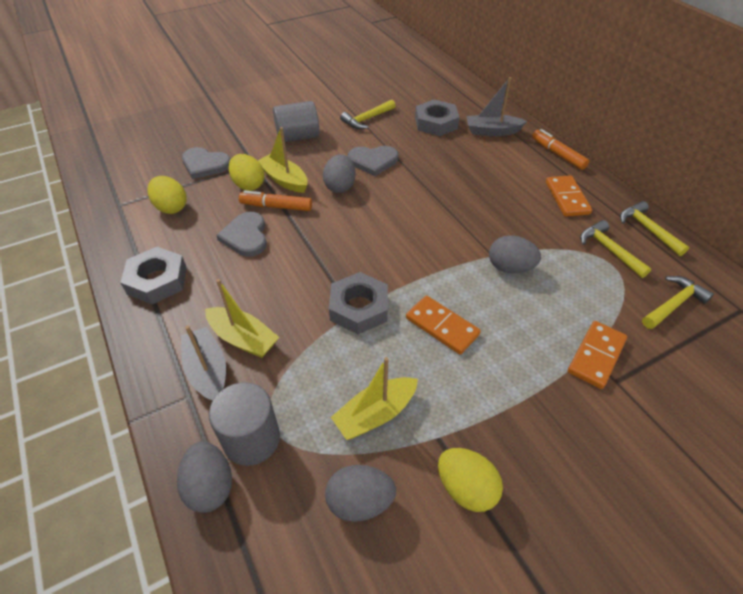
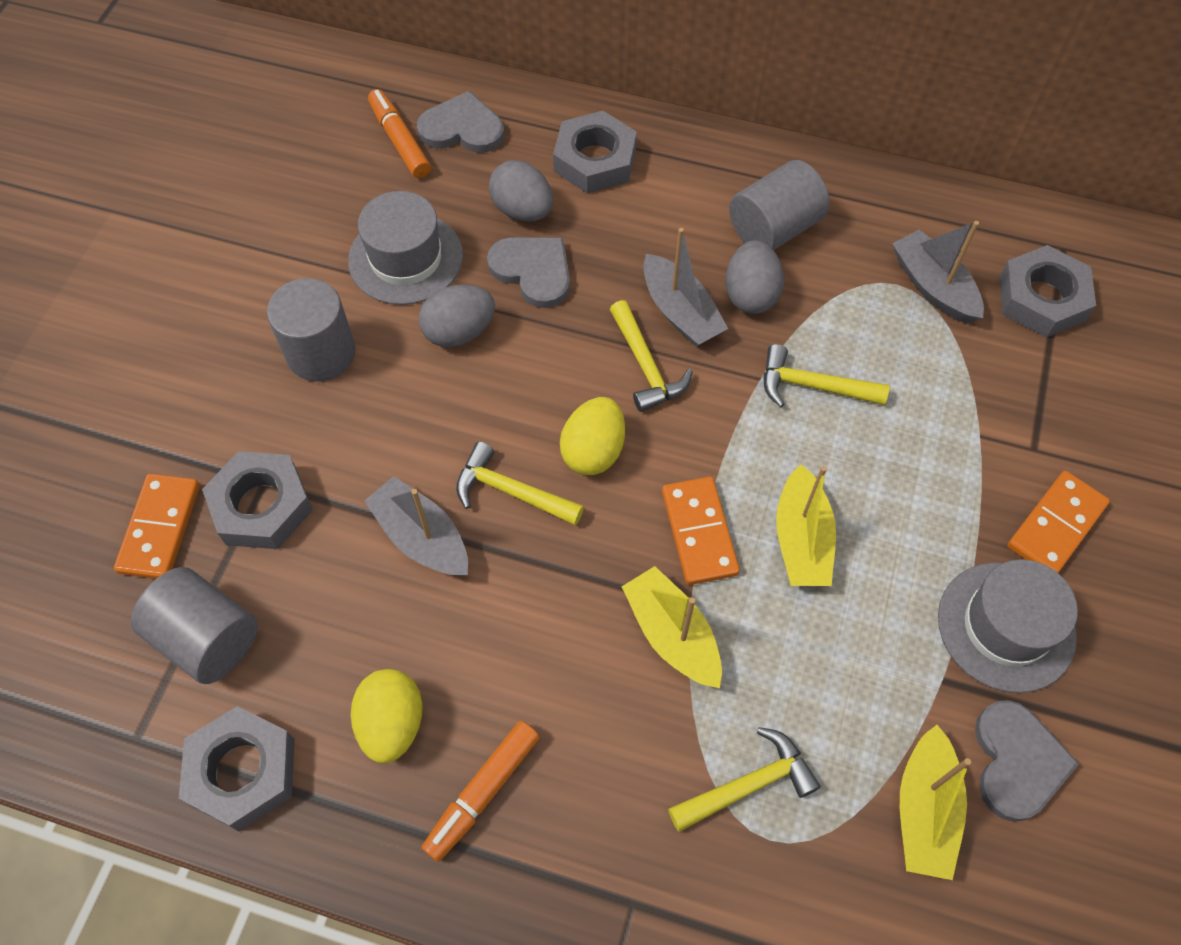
grey boat: [181,326,226,401] [466,77,527,136] = 2 -> [364,476,468,577] [643,228,728,347] [892,221,984,324] = 3
grey cylinder: [209,382,280,466] [273,101,319,142] = 2 -> [131,567,258,684] [267,278,356,382] [729,160,830,250] = 3
grey egg: [177,441,232,513] [323,154,356,193] [325,465,396,522] [489,235,541,273] = 4 -> [419,285,495,347] [489,160,553,222] [726,240,784,314] = 3
grey hat: none = 0 -> [348,191,463,305] [938,559,1078,693] = 2
grey nut: [120,247,187,305] [329,272,388,334] [415,99,459,136] = 3 -> [179,706,295,831] [202,451,313,549] [553,111,637,194] [999,245,1096,338] = 4
yellow egg: [148,176,187,214] [229,154,264,191] [438,448,503,512] = 3 -> [351,669,423,763] [560,397,625,475] = 2

